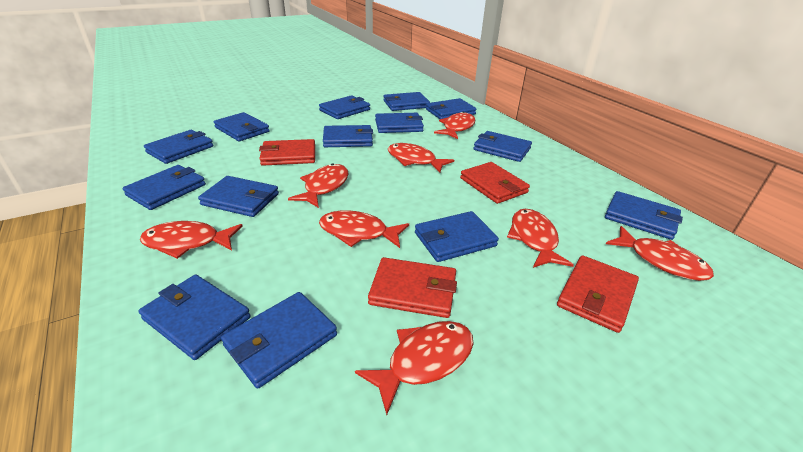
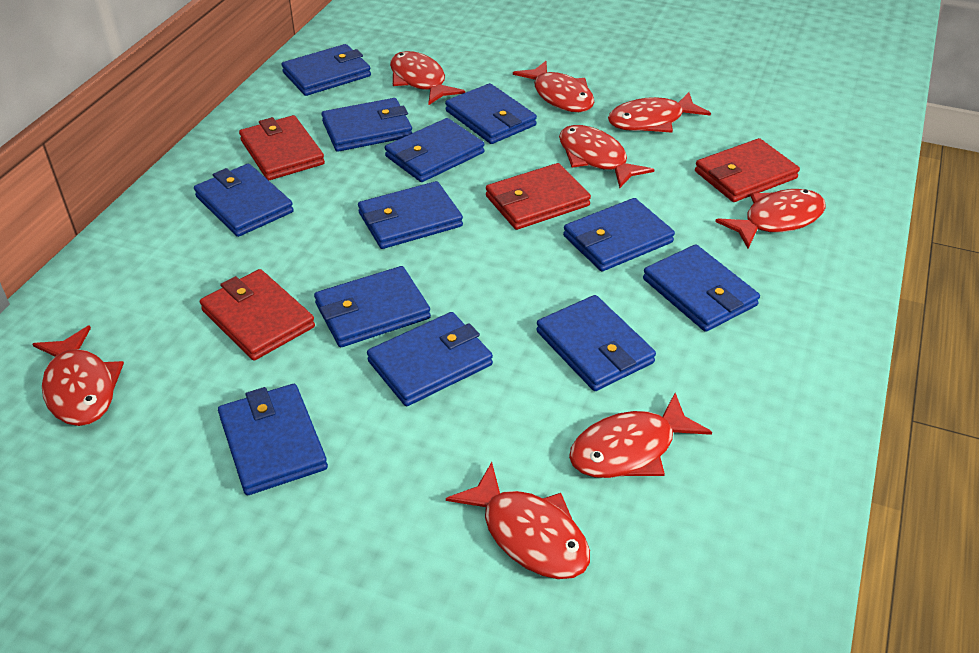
blue wallet: [123,165,206,210] [138,274,251,360] [144,130,213,164] [198,176,279,217] [214,112,270,141] [221,292,337,389] [319,95,370,119] [323,125,373,147] [375,113,424,133] [383,92,430,111] [415,211,499,262] [426,98,477,119] [473,131,532,162] [605,191,683,240] = 14 -> [194,164,294,237] [218,384,328,495] [281,44,371,96] [314,266,431,347] [321,98,412,152] [358,181,463,249] [367,312,493,406] [385,118,484,182] [445,83,537,144] [536,295,656,391] [563,198,675,271] [643,244,760,332] = 12

